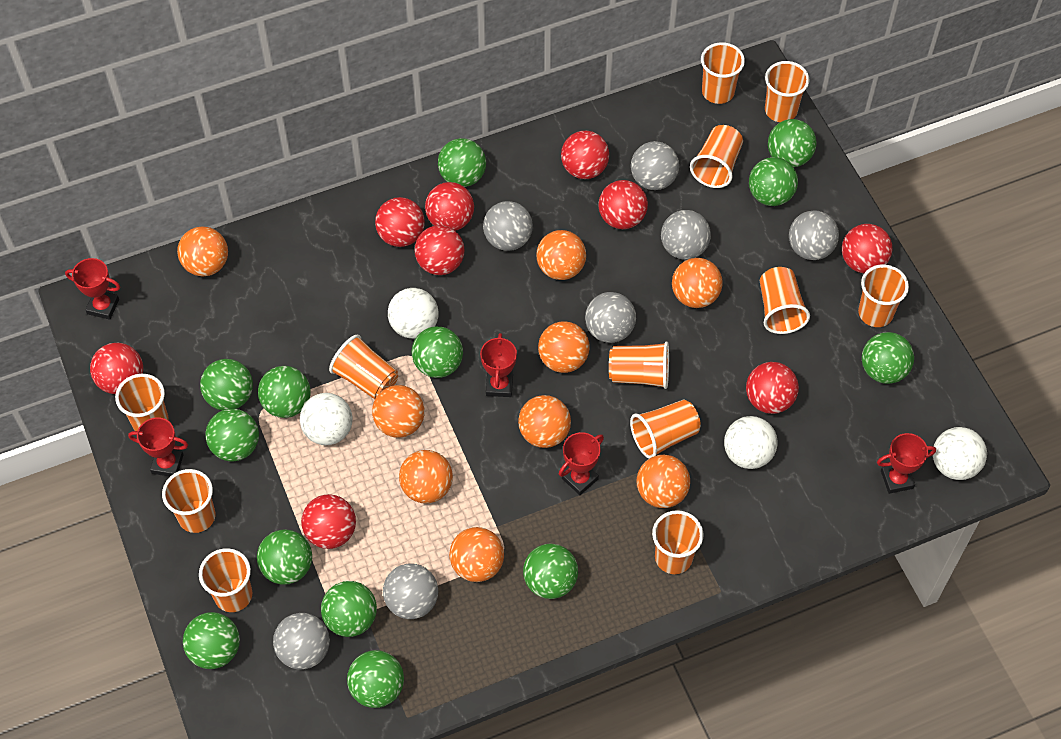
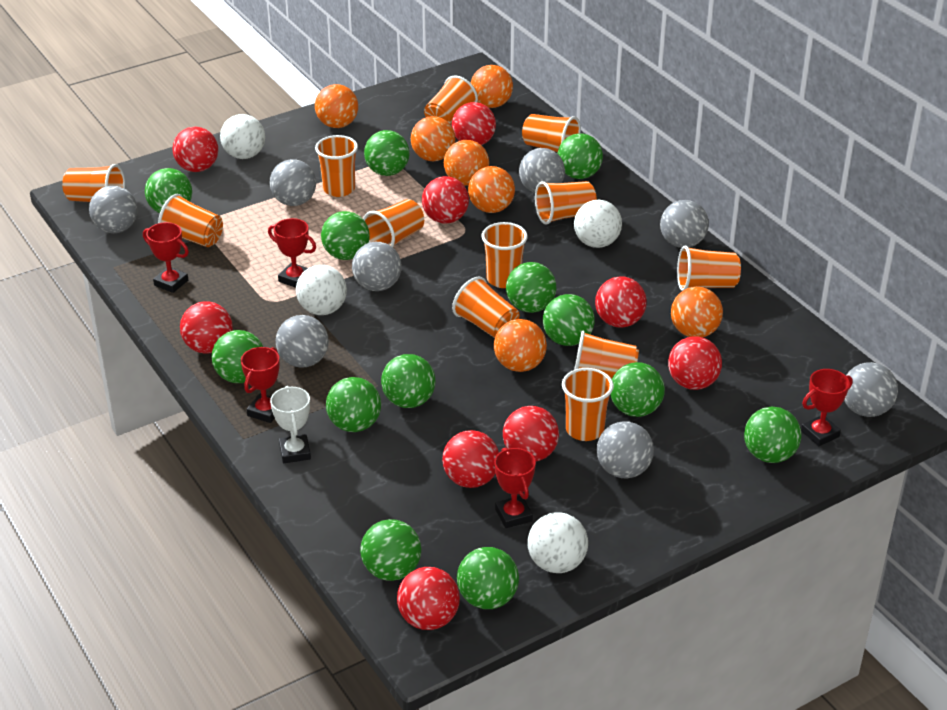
grey ball: [273,613,330,669] [383,564,438,619] [483,201,533,251] [585,292,636,343] [631,141,679,190] [661,210,711,260] [789,210,839,260] = 7 -> [89,186,138,233] [269,159,316,206] [276,315,329,368] [352,242,402,291] [519,148,565,193] [597,421,654,478] [660,200,709,248] [844,362,898,417] = 8
orange ball: [177,226,228,277] [372,385,425,438] [399,450,453,503] [449,527,504,582] [518,395,571,448] [536,230,586,280] [538,321,590,373] [637,455,690,508] [672,258,723,308] = 9 -> [315,84,358,128] [411,116,455,161] [444,140,489,186] [468,166,515,213] [471,65,513,108] [494,319,547,372] [671,287,723,337] = 7
white trophy: none = 0 -> [270,386,311,463] = 1

